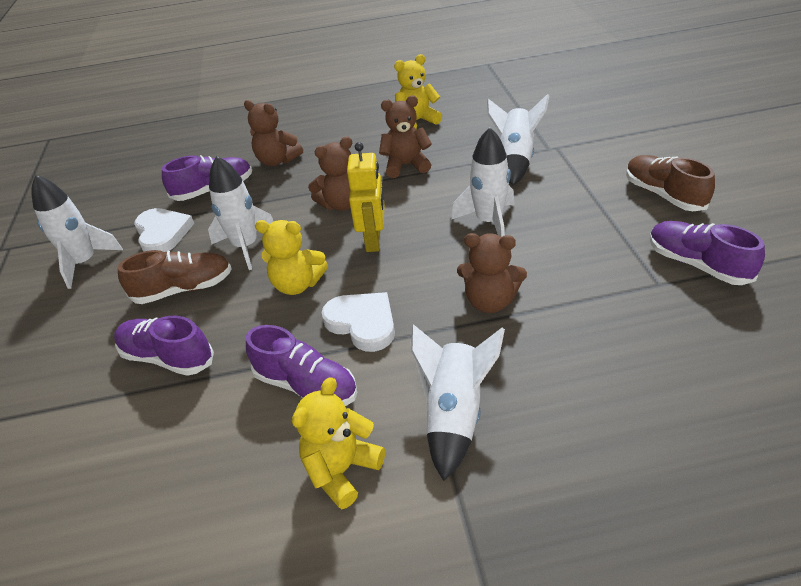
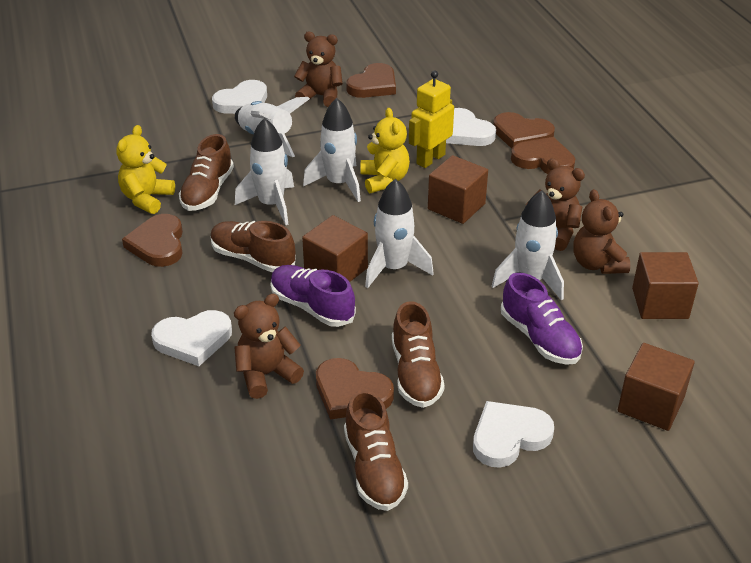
brown cube: none = 0 -> [302,215,368,282] [428,155,488,224] [618,343,695,431] [632,252,699,319] = 4
brown heart: none = 0 -> [122,214,183,267] [316,358,394,419] [346,63,396,98] [493,112,555,149] [511,137,575,174] = 5
brown shoe: [118,250,232,304] [626,155,715,211] = 2 -> [179,134,234,211] [211,221,296,272] [344,390,408,511] [392,301,445,408] = 4
purple shoe: [114,316,214,376] [162,155,252,201] [246,325,357,406] [649,221,765,285] = 4 -> [270,265,356,327] [501,272,583,365] = 2
white heart: [134,208,194,252] [321,292,395,352] = 2 -> [151,310,232,366] [212,80,267,114] [446,108,496,146] [473,401,554,468] = 4
yellow teddy bear: [255,220,328,295] [292,377,385,509] [394,54,442,129] = 3 -> [116,125,175,214] [360,108,410,193] = 2

